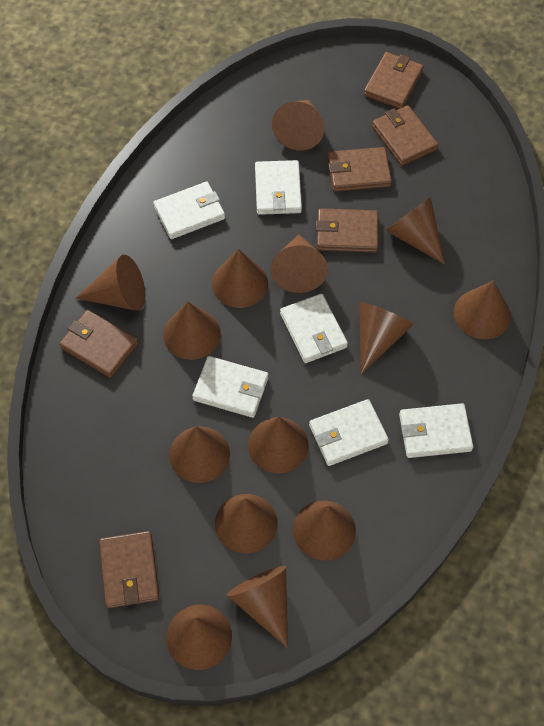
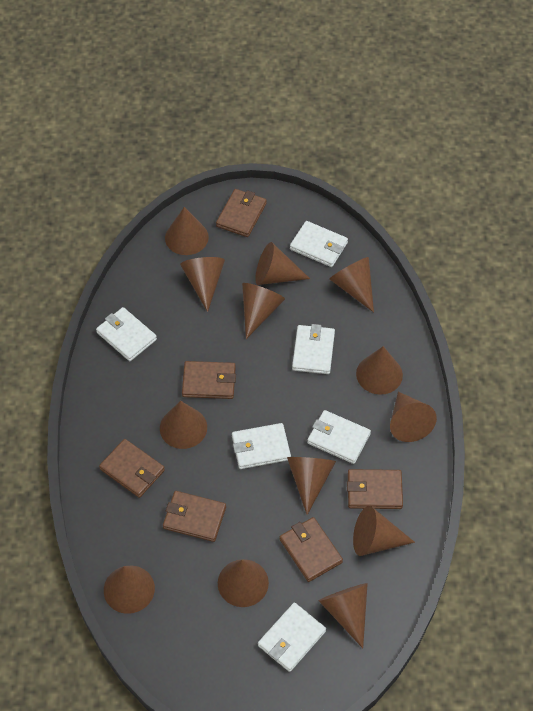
brown cone: [75,255,145,311] [163,301,221,360] [167,604,232,670] [169,426,230,483] [212,249,268,308] [215,494,277,553] [227,566,288,648] [248,417,309,474] [271,234,328,293] [272,100,325,151] [293,501,356,561] [359,302,414,374] [385,197,445,265] [454,281,511,339] = 14 -> [104,566,155,614] [160,401,207,449] [165,207,209,255] [180,257,225,312] [218,559,269,607] [242,283,285,339] [255,242,310,285] [287,457,336,515] [319,583,368,648] [330,257,374,312] [353,506,415,556] [356,346,403,395] [390,392,437,442] = 13

